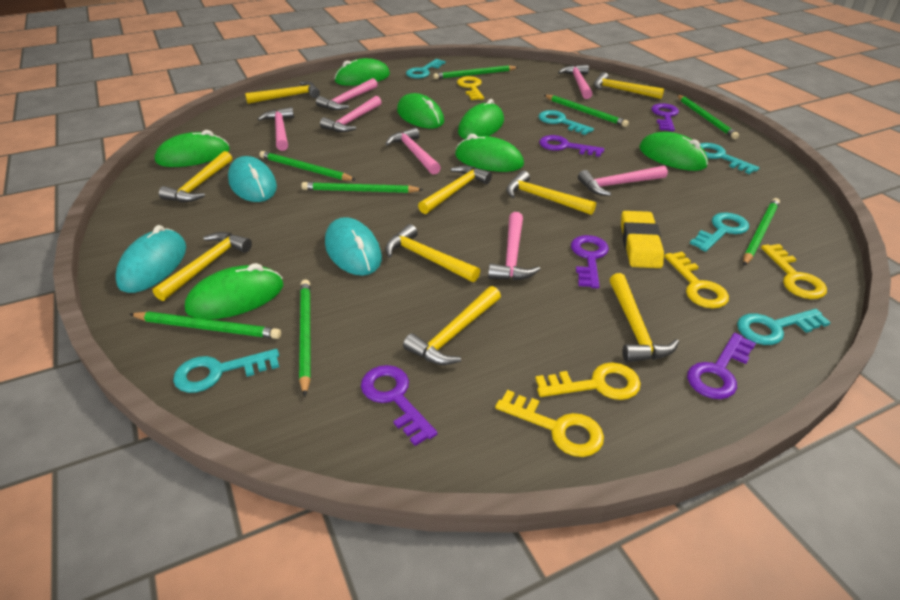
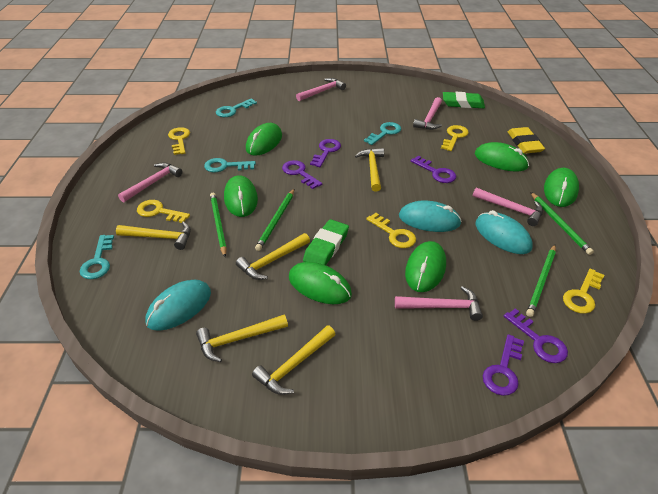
green eraser: none = 0 -> [303,219,349,265] [443,92,485,108] = 2
green mouse: [155,130,230,167] [185,263,283,320] [334,58,390,86] [397,93,444,128] [455,134,524,172] [458,99,504,139] [639,132,708,171] = 7 -> [224,175,258,217] [246,123,282,156] [289,262,352,304] [405,241,446,292] [475,142,529,172] [544,168,579,207] = 6
green pencil: [129,312,281,339] [259,151,356,181] [299,280,311,397] [301,182,424,193] [433,65,518,79] [544,95,629,127] [677,95,739,139] [743,198,780,265] = 8 -> [210,193,227,257] [255,189,294,251] [526,245,556,317] [530,192,594,255] = 4
pink hammer: [258,107,294,151] [316,78,378,110] [320,96,382,132] [386,128,441,175] [488,212,540,280] [558,64,592,99] [578,166,668,196] = 7 -> [118,162,183,203] [296,78,346,101] [395,286,483,321] [413,97,442,130] [473,188,543,226] = 5
turquoise key: [173,349,279,393] [406,59,446,79] [538,110,594,135] [690,213,749,252] [700,143,759,174] [737,309,831,345] = 6 -> [80,235,114,279] [204,158,256,173] [216,98,257,117] [364,122,401,145] = 4
yellow hammer: [152,232,252,301] [159,151,232,202] [245,81,320,104] [385,224,480,282] [403,286,501,365] [418,165,492,214] [506,171,596,215] [594,72,664,99] [609,273,679,362] = 9 -> [116,222,191,250] [196,315,288,362] [236,233,310,280] [252,325,336,395] [355,148,384,192] = 5

